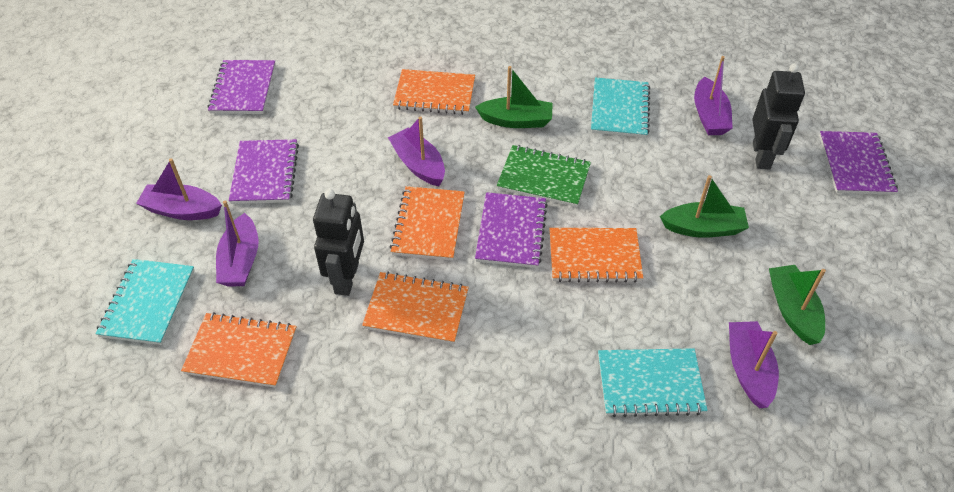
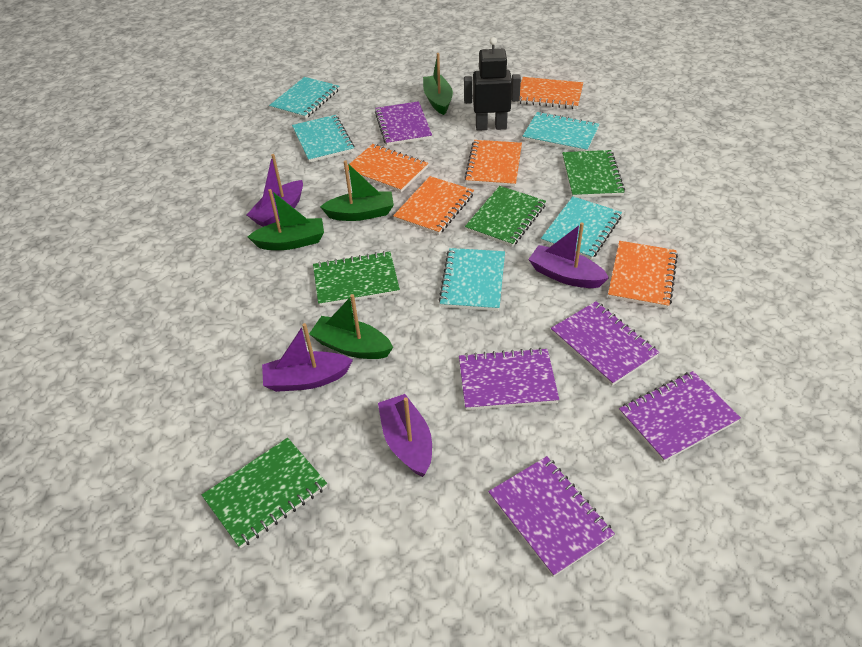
black robot: [313,189,364,296] [752,63,805,169] = 2 -> [464,37,521,131] = 1
green boat: [475,66,553,128] [660,175,749,238] [769,265,826,345] = 3 -> [248,189,324,250] [309,294,393,359] [320,160,394,221] [423,53,453,115] = 4
green notebook: [497,145,591,207] = 1 -> [202,438,327,549] [313,251,400,307] [465,186,546,247] [562,150,625,198] = 4
purple boat: [136,158,222,220] [216,200,258,286] [388,116,445,186] [694,56,733,135] [729,321,779,408] = 5 -> [247,154,303,227] [262,323,353,392] [378,394,432,477] [528,222,609,288] = 4
purple notebook: [208,60,275,114] [229,139,299,204] [475,192,548,268] [819,131,898,195] = 4 -> [375,101,432,146] [459,348,559,410] [488,456,615,577] [551,301,659,386] [619,371,741,462] = 5
turquoise notebook: [96,259,195,345] [591,77,650,138] [598,348,708,417] = 3 -> [269,77,339,119] [292,115,354,163] [438,248,505,311] [522,112,600,151] [541,196,622,260] = 5

